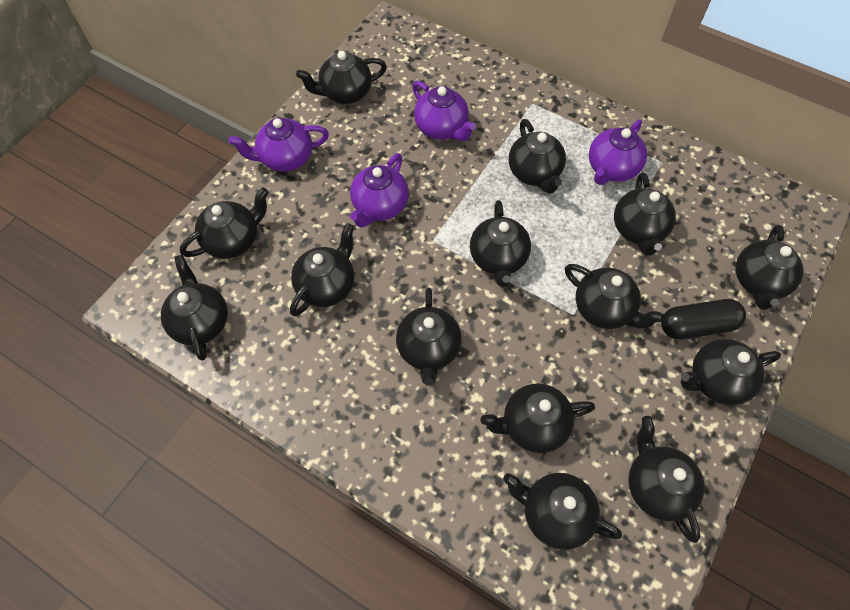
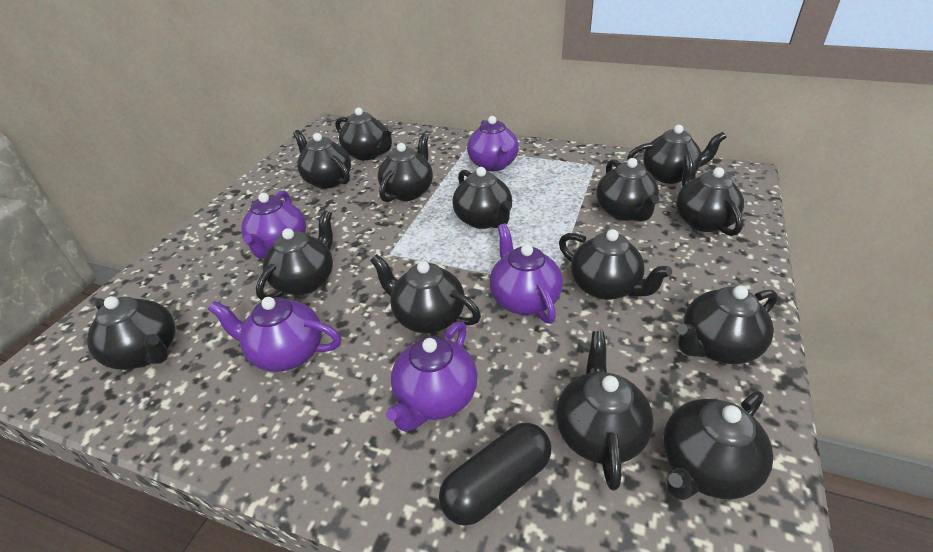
purple teapot: [229,118,329,172] [350,153,409,228] [412,81,476,141] [589,119,647,185] = 4 -> [208,297,341,372] [241,190,306,259] [386,321,478,432] [467,116,519,171] [490,223,563,323] = 5

